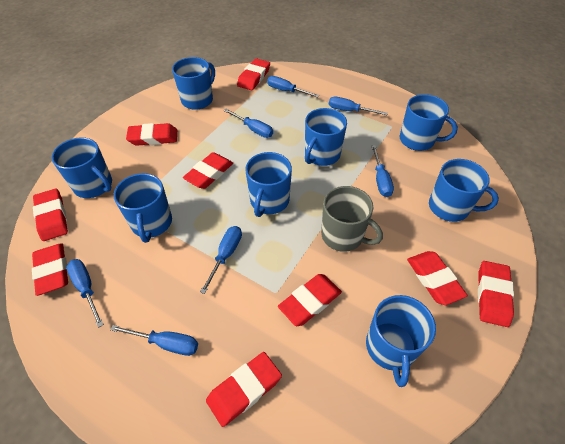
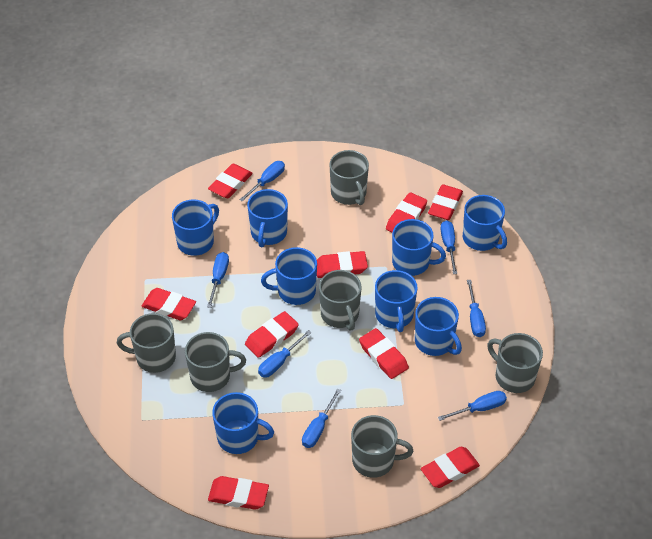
grey mug: [321,186,383,252] = 1 -> [117,313,176,373] [185,332,246,392] [319,270,361,331] [329,150,369,205] [351,415,413,478] [487,333,543,393] = 6

